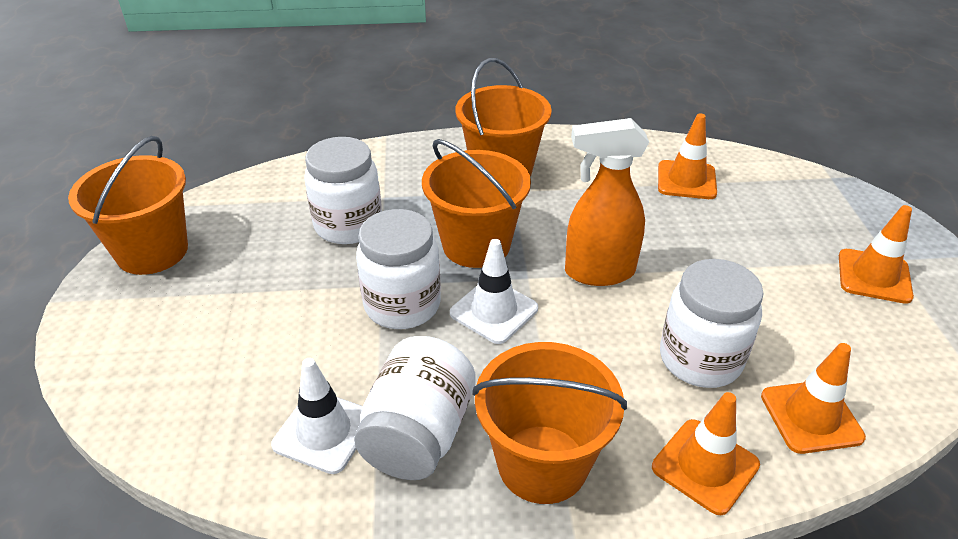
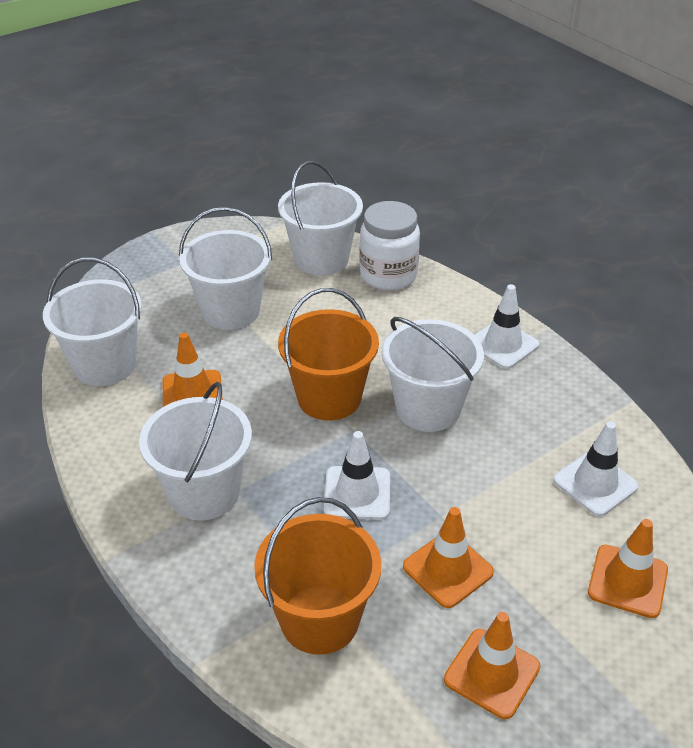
orange bucket: [68,136,188,275] [422,139,531,268] [456,58,552,177] [472,342,627,504] = 4 -> [254,497,381,655] [278,288,379,421] = 2
orange spray bottle: [565,118,649,286] = 1 -> none = 0
white bucket: none = 0 -> [43,257,142,386] [139,382,252,521] [179,207,272,330] [278,161,363,276] [382,317,484,432] = 5
white jar: [304,137,382,244] [354,336,476,480] [356,209,441,329] [660,259,764,388] = 4 -> [359,201,420,291] = 1
white traffic cone: [271,358,362,474] [450,239,538,344] = 2 -> [324,431,390,520] [475,284,539,369] [553,421,639,516] = 3

